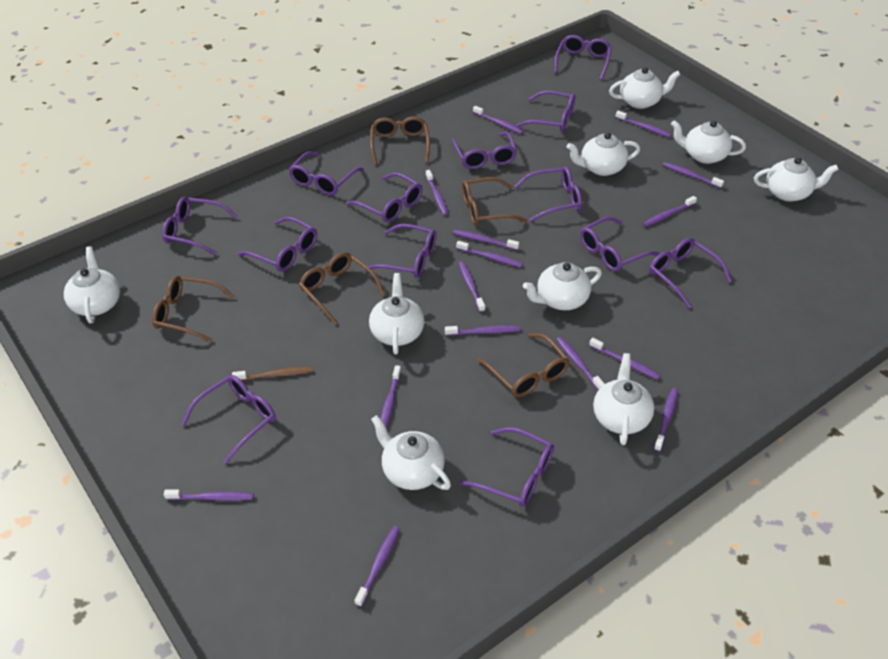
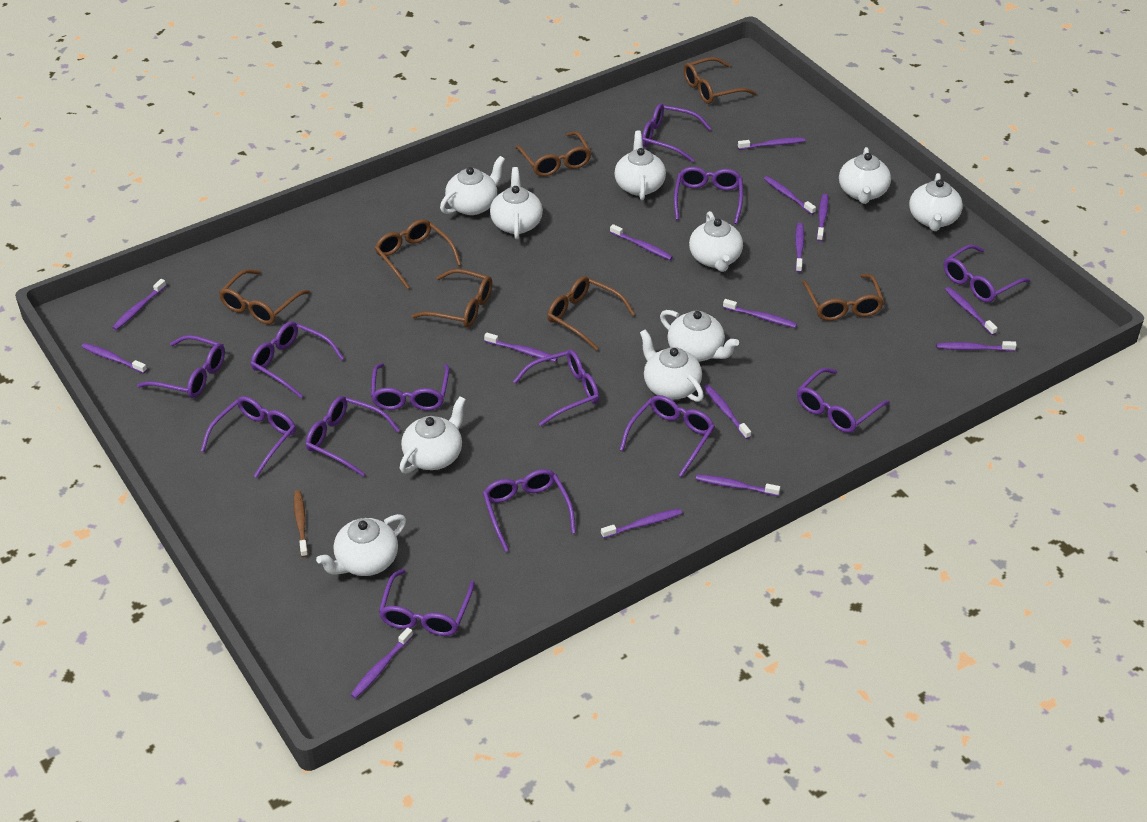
brown glasses: [152,276,235,342] [299,252,385,325] [370,116,430,165] [462,177,527,226] [477,333,570,397] = 5 -> [219,269,310,324] [375,219,461,289] [411,269,492,327] [515,131,591,177] [547,276,635,350] [684,57,756,104] [802,274,884,321] = 7
white teapot: [64,246,120,323] [369,273,424,355] [371,415,451,490] [523,262,602,310] [567,132,640,176] [593,353,654,445] [609,67,681,109] [671,120,746,164] [754,157,838,202] = 9 -> [316,514,406,576] [400,396,466,473] [440,156,505,215] [490,167,543,239] [614,130,666,200] [640,329,704,402] [660,310,739,362] [689,211,743,272] [839,147,891,204] [909,173,963,231] = 10

